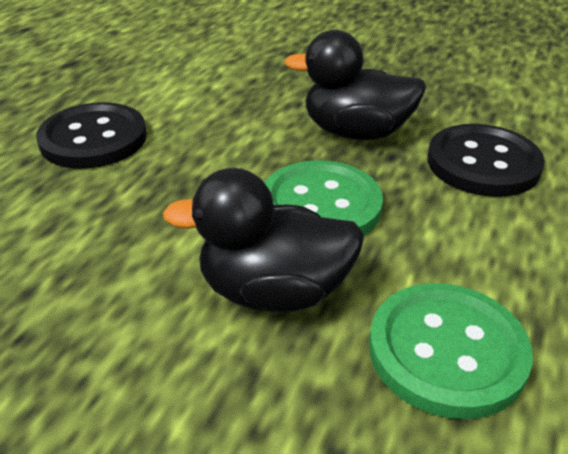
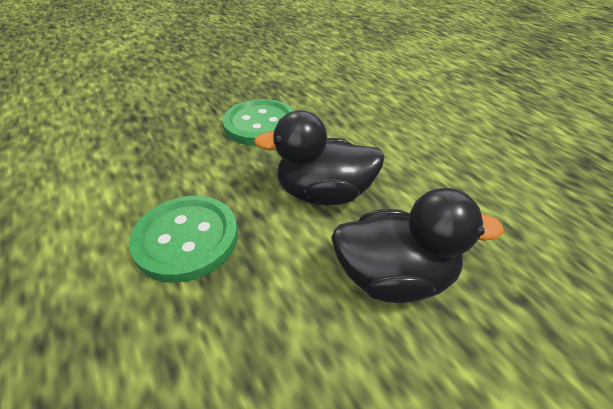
black button: [36,102,147,169] [428,124,545,197] = 2 -> none = 0

